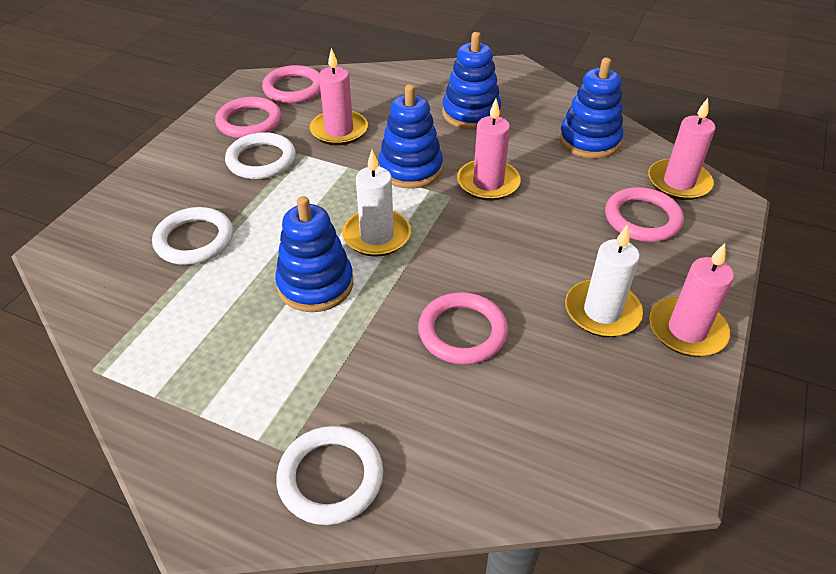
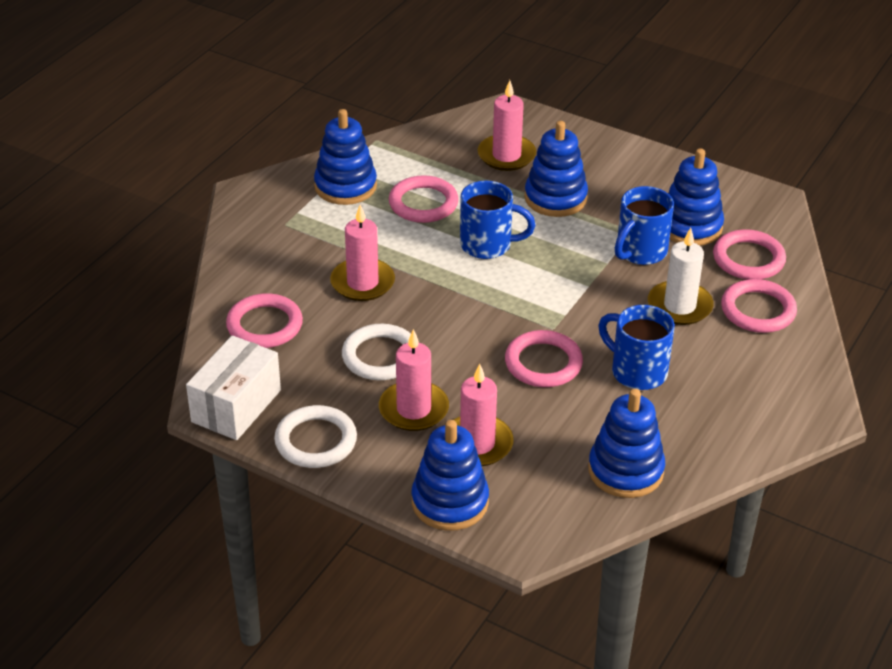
blue mug: none = 0 -> [460,181,535,259] [598,305,675,390] [615,186,674,265] = 3
blue stacking toy: [275,196,353,312] [378,84,443,189] [442,32,501,130] [559,58,623,159] = 4 -> [314,109,377,205] [411,420,489,531] [524,121,588,217] [588,389,665,498] [668,148,724,246] = 5
pink ring: [215,97,282,138] [262,65,321,103] [418,292,508,365] [605,187,684,242] = 4 -> [226,293,303,348] [389,175,458,223] [505,330,583,387] [713,229,786,279] [721,279,797,333] = 5
white box: none = 0 -> [186,335,281,440] = 1
white candle: [342,150,411,257] [565,224,643,337] = 2 -> [648,228,714,325] = 1
white ring: [152,207,233,265] [225,132,296,179] [276,426,383,525] = 3 -> [274,405,357,468] [342,324,411,380] = 2

